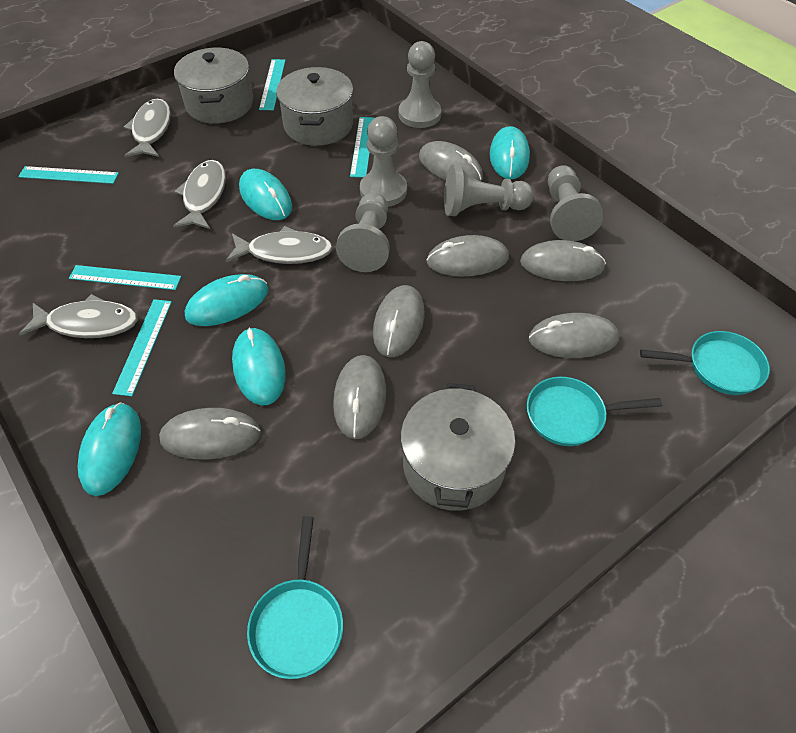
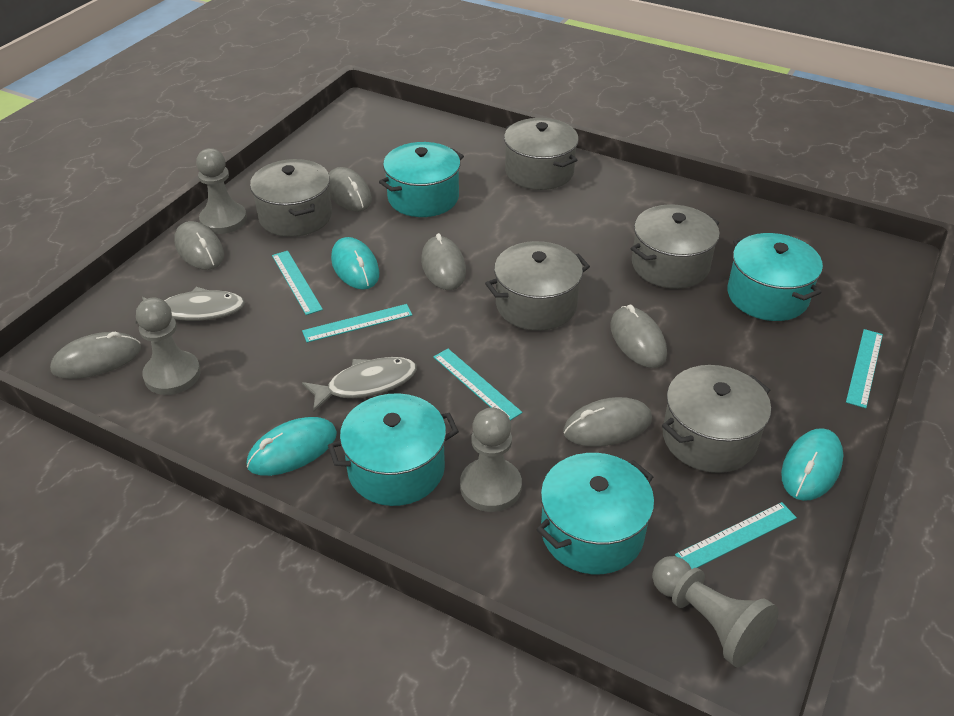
grey fish: [19,294,138,338] [124,99,171,157] [173,160,226,229] [226,226,333,264] = 4 -> [136,287,245,324] [302,357,417,412] = 2
grey mouse: [159,408,261,459] [333,355,386,439] [373,285,424,357] [419,141,483,181] [427,235,509,276] [520,240,606,281] [529,313,619,358] = 7 -> [50,332,141,379] [174,221,224,270] [329,167,372,212] [421,233,466,290] [563,397,652,447] [610,305,667,368] = 6
grey pawn: [336,192,390,272] [360,116,407,207] [399,41,441,128] [444,165,534,216] [548,165,603,241] = 5 -> [136,298,201,395] [196,148,247,234] [460,407,522,512] [652,556,779,667] = 4
grey pot: [174,48,253,124] [276,67,353,146] [401,383,515,511] = 3 -> [250,159,332,237] [485,241,590,331] [504,118,579,190] [631,204,720,289] [662,365,771,473] = 5
turquoise mouse: [77,403,141,496] [185,274,268,326] [232,327,286,406] [239,169,292,220] [490,126,530,179] = 5 -> [247,417,337,476] [331,237,379,290] [781,428,843,501] = 3
turquoise pan: [247,516,343,679] [527,377,662,446] [640,331,770,395] = 3 -> none = 0
turquoise pot: none = 0 -> [328,393,459,506] [379,142,464,217] [536,453,654,574] [727,233,823,321] = 4

